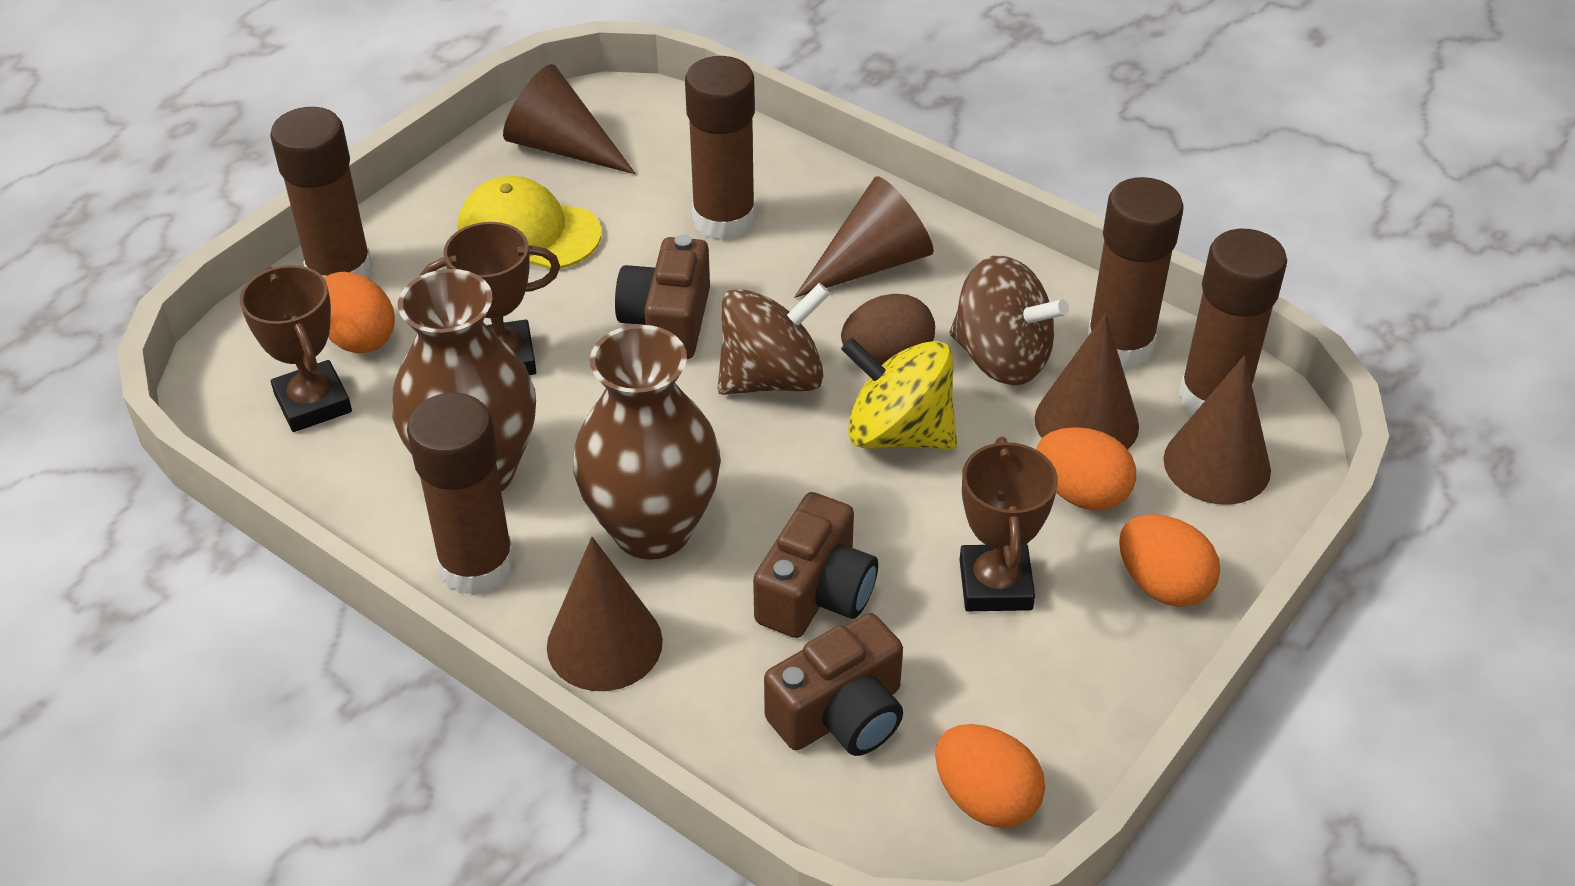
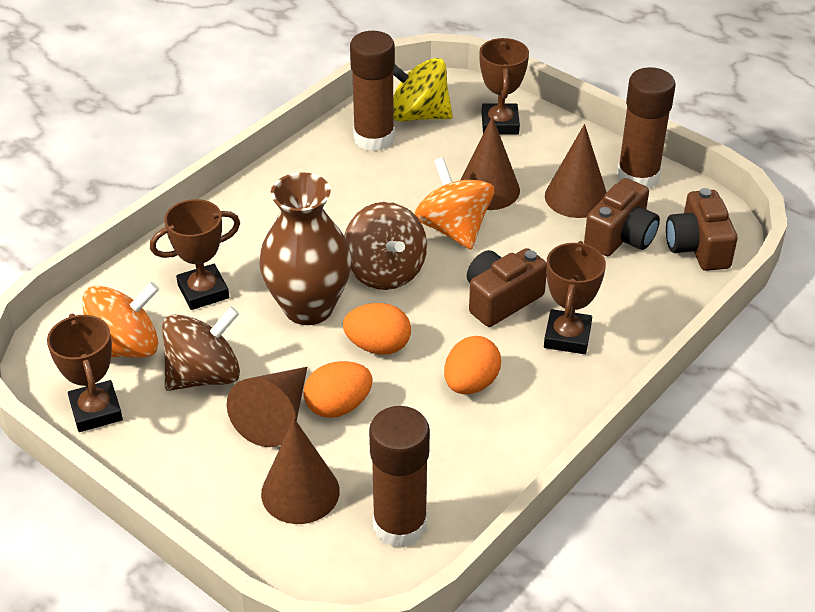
brown cone: [503,64,636,174] [547,537,663,691] [794,176,934,298] [1035,313,1139,450] [1163,355,1271,505] = 5 -> [227,367,307,447] [261,418,340,524] [460,116,520,210] [545,124,607,218] = 4
brown egg: [841,294,935,365] = 1 -> none = 0
brown glue stick: [270,107,373,278] [407,393,515,596] [685,56,756,241] [1087,177,1184,369] [1179,229,1287,414] = 5 -> [350,31,395,151] [369,406,430,548] [617,67,675,188] = 3
brown trophy: [240,265,352,432] [420,222,560,375] [960,437,1058,611] = 3 -> [47,313,123,432] [150,199,240,310] [480,38,529,135] [544,241,606,354] = 4
brown vase: [392,269,536,492] [573,325,721,560] = 2 -> [259,172,352,325] = 1
orange egg: [324,272,395,353] [935,724,1045,828] [1036,427,1136,511] [1119,514,1220,607] = 4 -> [303,361,373,418] [343,303,411,355] [444,336,501,394] = 3
orange spinning top: none = 0 -> [83,282,159,358] [414,157,494,250] = 2
yellow cap: [457,176,601,269] = 1 -> none = 0

